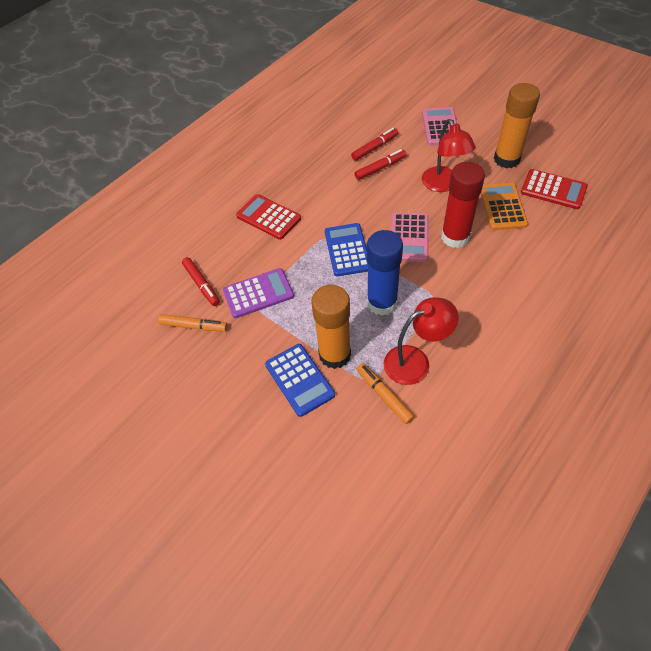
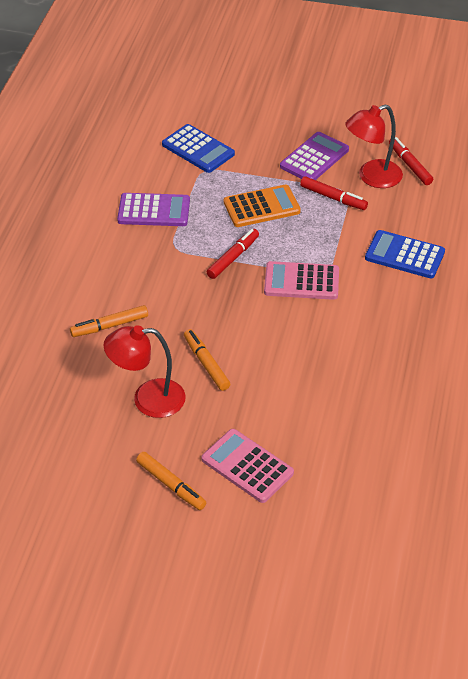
blue glue stick: [367,230,403,316] = 1 -> none = 0
orange glue stick: [311,285,351,369] [494,83,540,168] = 2 -> none = 0
orange marker: [158,314,228,332] [357,363,414,424] = 2 -> [70,305,148,337] [136,452,206,510] [184,329,230,391] = 3
purple calculator: [223,268,294,318] = 1 -> [117,193,190,226] [280,132,349,180] = 2
red calculator: [236,194,301,240] [521,169,588,209] = 2 -> none = 0
red glue stick: [441,162,485,248] = 1 -> none = 0

